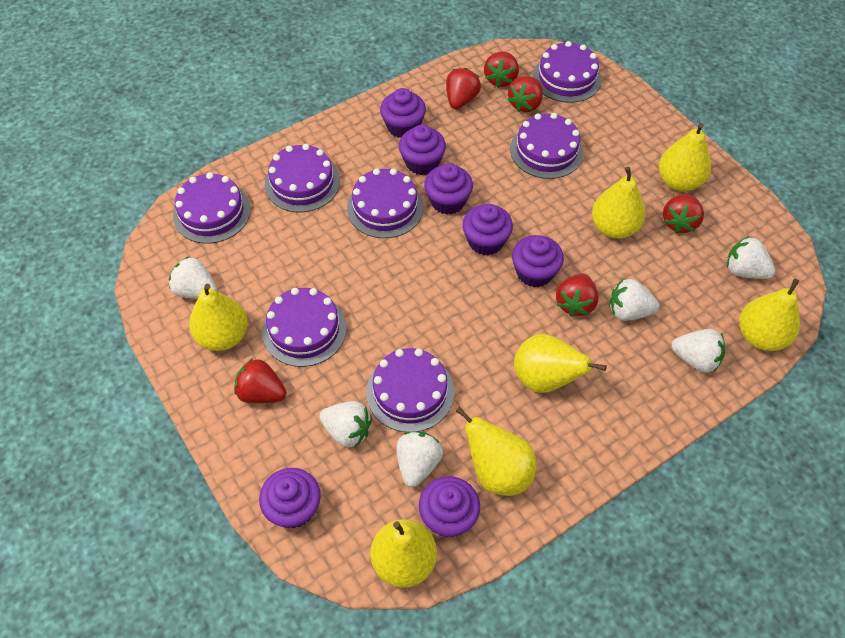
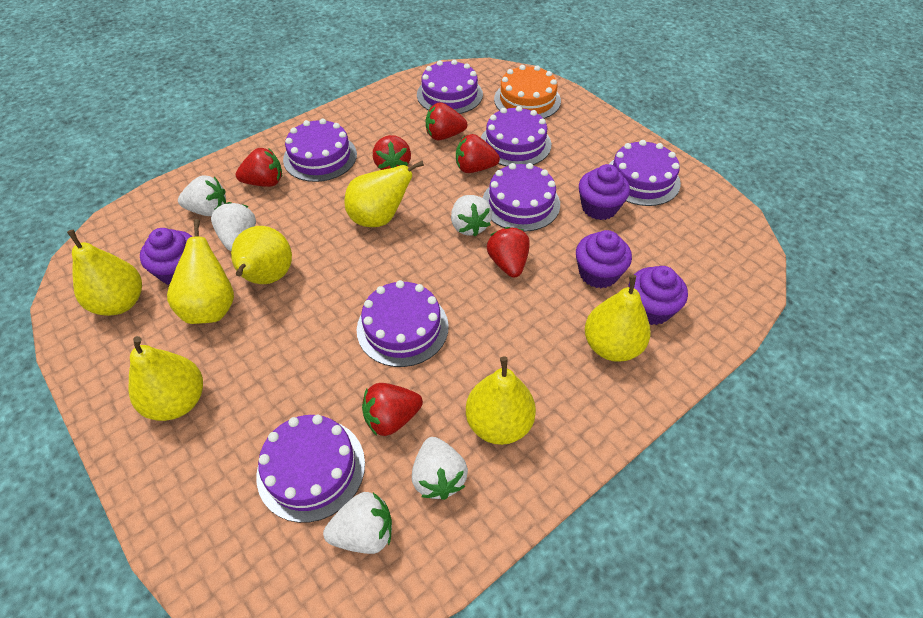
orange cake: none = 0 -> [494,65,561,119] = 1
purple cupcake: [259,468,321,528] [380,88,426,138] [399,124,446,175] [419,476,480,537] [424,163,473,215] [462,204,513,255] [512,235,564,287] = 7 -> [140,228,192,285] [576,230,632,288] [579,164,630,220] [629,266,688,325] = 4
white strawberry: [169,256,217,299] [319,401,372,447] [396,431,443,487] [609,279,659,321] [671,329,725,373] [727,236,775,279] = 6 -> [178,175,226,216] [211,202,256,251] [323,492,392,554] [412,437,468,500] [451,195,492,237] = 5

